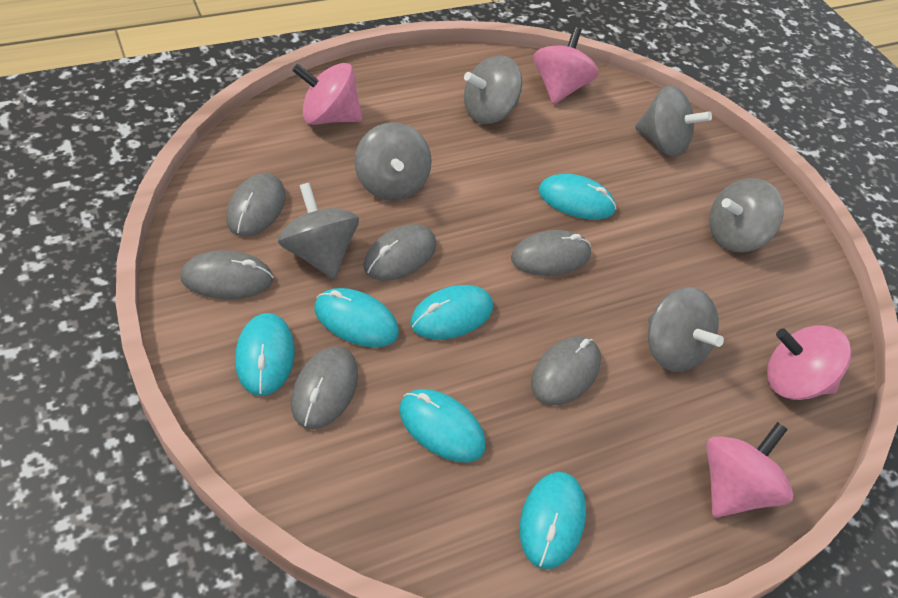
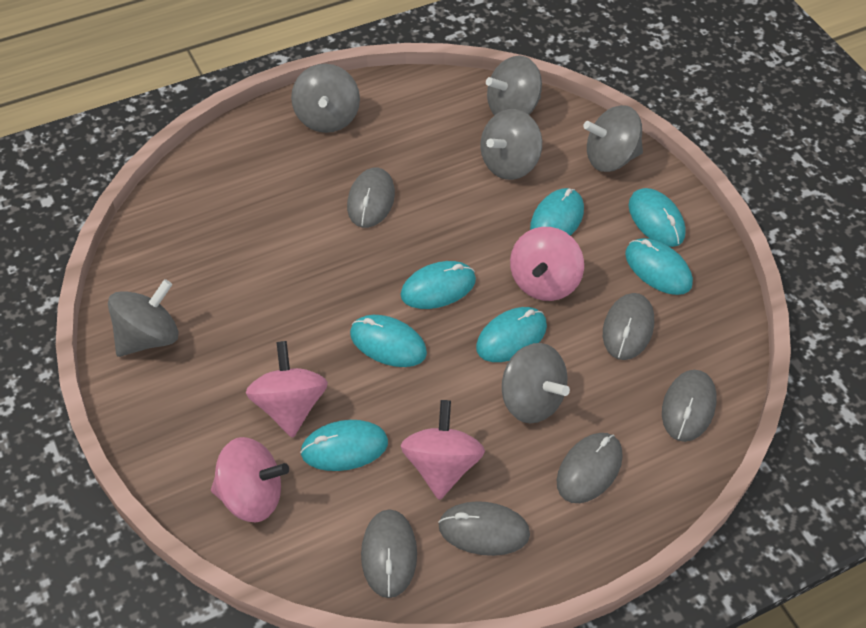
turquoise mouse: [235,313,295,396] [314,288,399,347] [399,389,486,463] [410,285,493,339] [519,472,586,569] [539,174,616,220] = 6 -> [300,420,388,471] [350,315,427,367] [400,261,476,309] [476,307,547,362] [530,188,584,236] [625,238,693,295] [629,188,686,247] = 7

